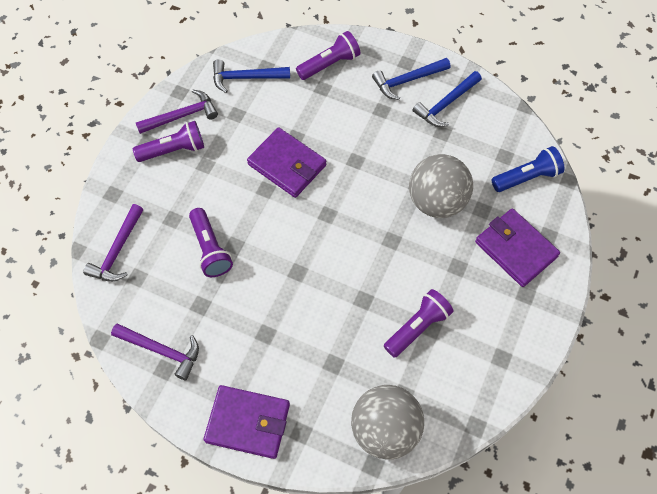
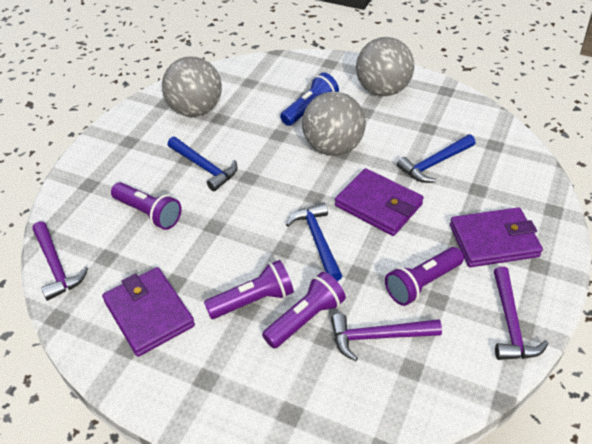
grey ball: [351,385,424,459] [409,154,473,218] = 2 -> [162,56,222,117] [302,91,366,156] [356,37,414,96] = 3

